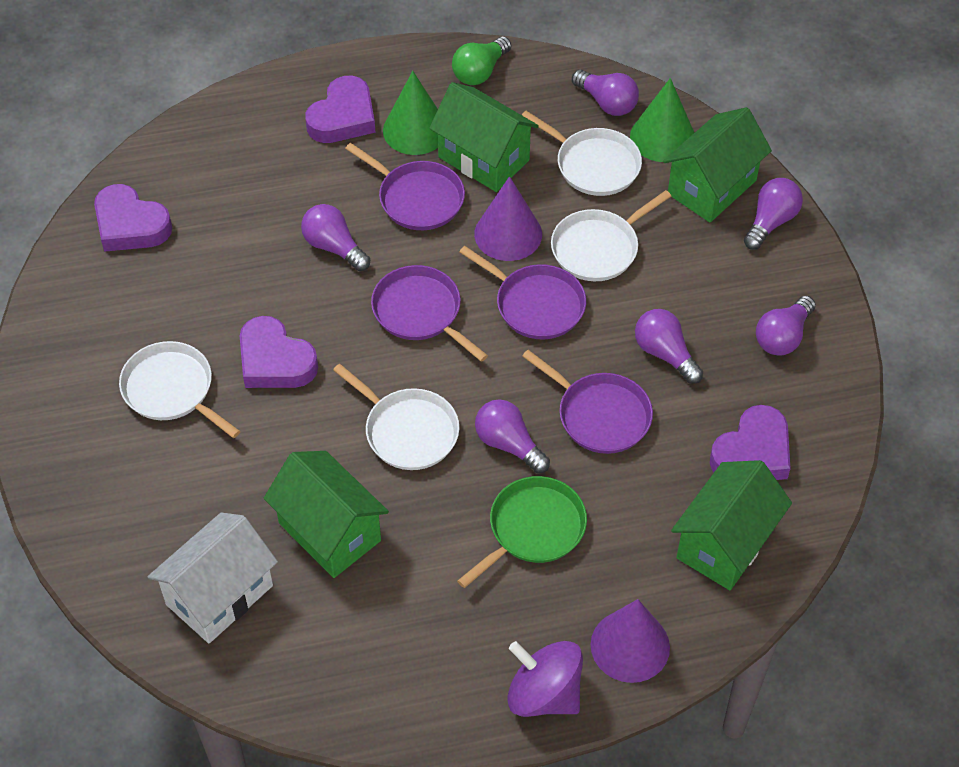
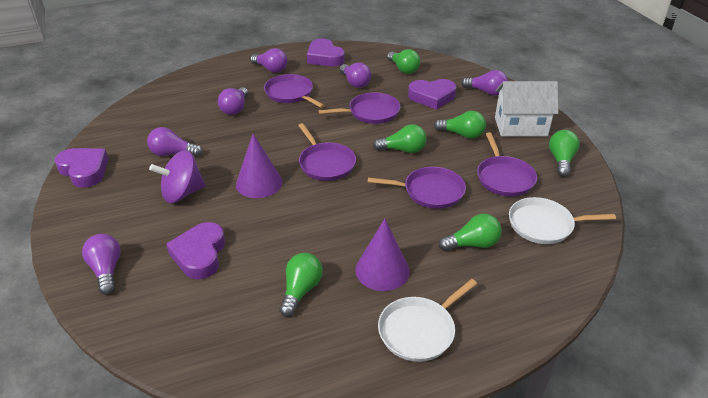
green cone: [383,71,438,155] [630,78,694,162] = 2 -> none = 0
green house: [264,451,389,578] [429,82,539,192] [663,107,772,223] [671,460,792,590] = 4 -> none = 0
green light bulb: [452,36,511,85] = 1 -> [279,253,323,317] [373,124,427,153] [387,49,420,74] [434,111,486,139] [439,214,502,251] [549,130,580,177] = 6
green pan: [457,476,587,588] = 1 -> none = 0
purple pan: [345,143,465,230] [371,265,488,362] [459,246,586,339] [522,350,653,454] = 4 -> [264,74,325,108] [298,123,356,181] [318,92,401,124] [368,167,466,209] [477,132,537,196] = 5
white pan: [119,341,240,438] [333,364,460,470] [522,111,642,196] [551,190,671,281] = 4 -> [378,279,477,362] [509,197,616,244] = 2

